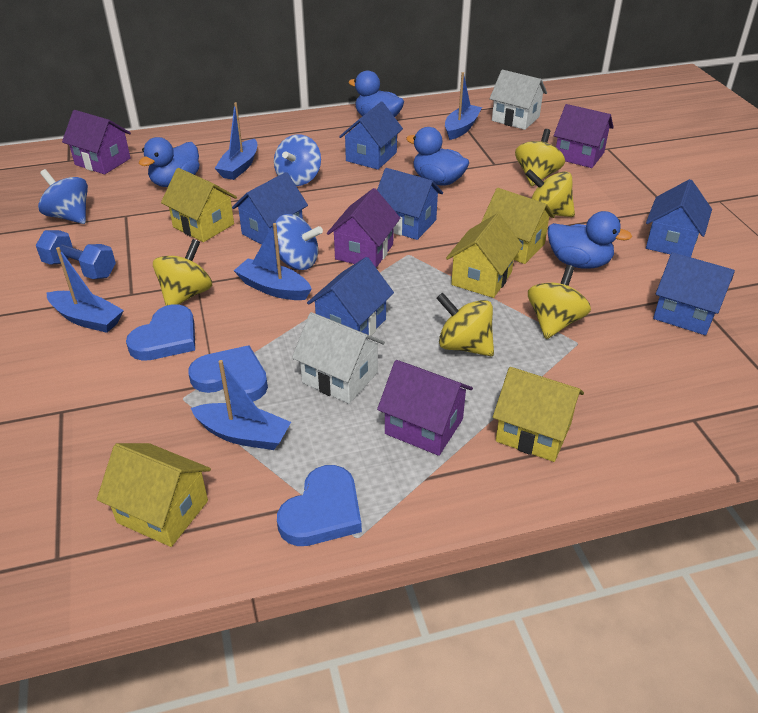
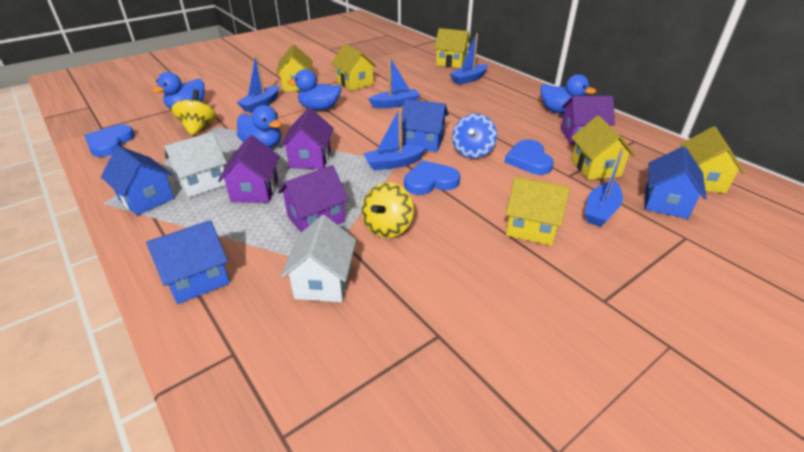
blue dumbbell: [36,230,116,279] = 1 -> none = 0
blue house: [232,172,308,245] [307,257,394,339] [339,102,403,170] [377,168,443,240] [646,179,712,257] [653,252,735,335] = 6 -> [101,146,174,216] [146,220,230,304] [402,99,448,152] [645,146,707,219] = 4
blue spinning top: [38,169,88,224] [274,134,321,186] [275,214,323,270] = 3 -> [452,114,497,158] = 1
yellow house: [97,443,211,547] [161,168,237,242] [446,213,523,298] [481,188,555,264] [493,367,584,462] = 5 -> [276,45,313,92] [331,44,377,91] [434,28,470,68] [506,177,570,246] [571,116,635,180] [680,126,745,193] = 6
yellow spinning top: [153,239,212,306] [436,293,494,356] [515,129,565,186] [525,169,575,217] [528,265,591,339] = 5 -> [171,90,216,136] [362,182,414,238] = 2

